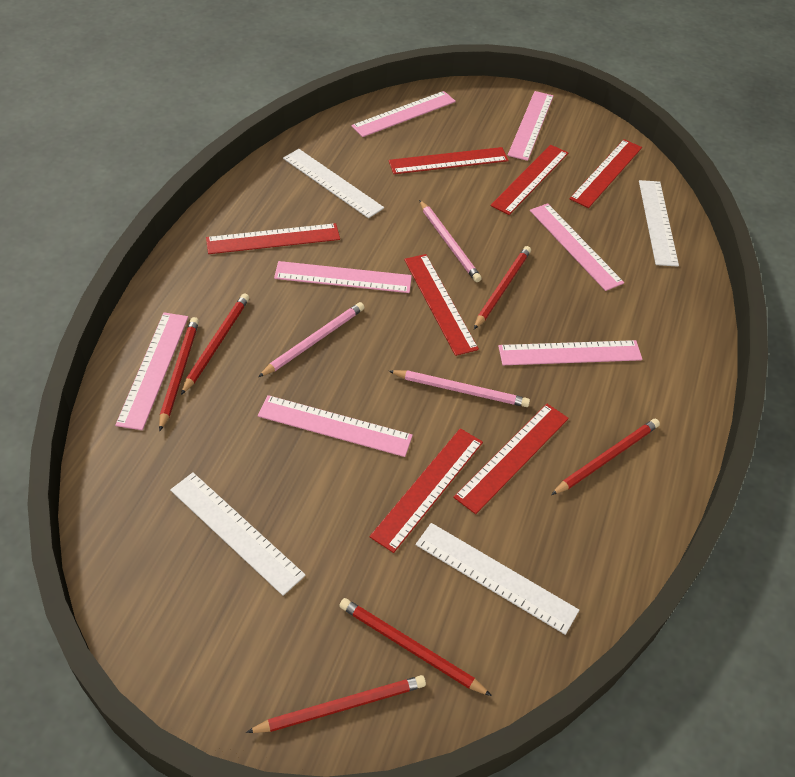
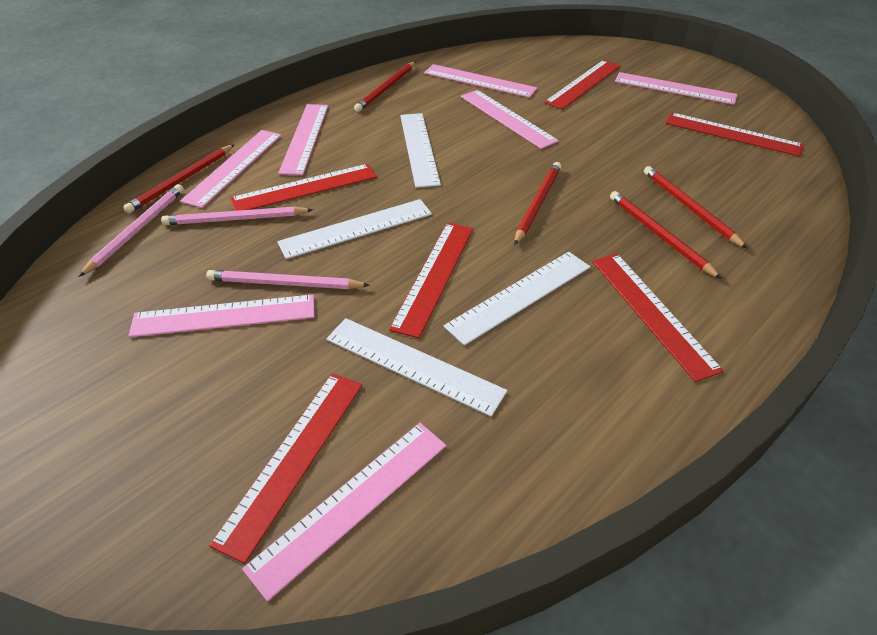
red pencil: [159,317,199,432] [181,293,249,395] [246,675,426,733] [339,598,492,696] [474,246,531,329] [551,419,660,495] = 6 -> [123,144,235,213] [354,62,415,112] [514,162,561,245] [610,191,722,279] [644,166,748,249] = 5
red ruler: [206,223,340,254] [370,428,483,553] [388,147,509,174] [404,254,479,356] [453,404,569,514] [490,145,568,215] [570,139,642,208] = 7 -> [209,373,362,564] [230,164,377,211] [389,223,473,338] [544,60,621,110] [592,254,724,382] [666,113,804,157] = 6

